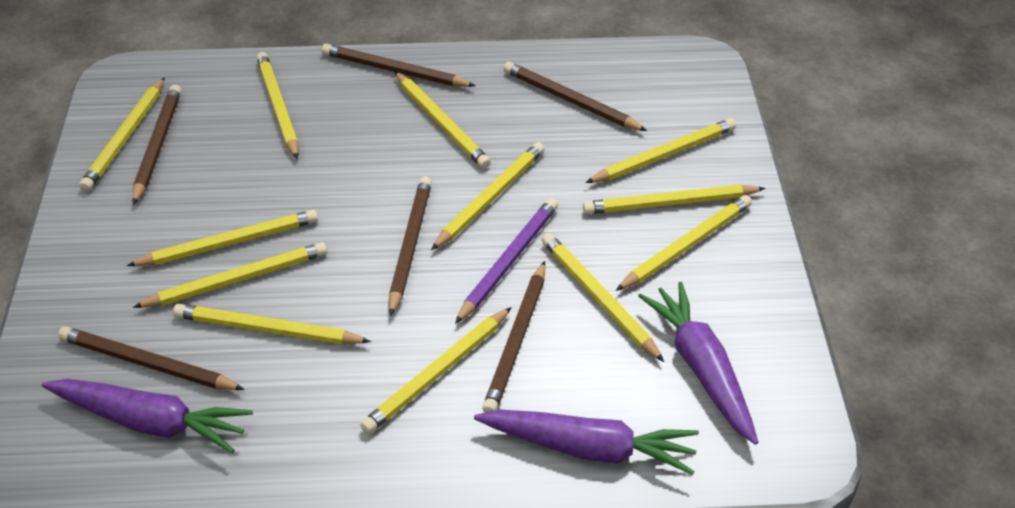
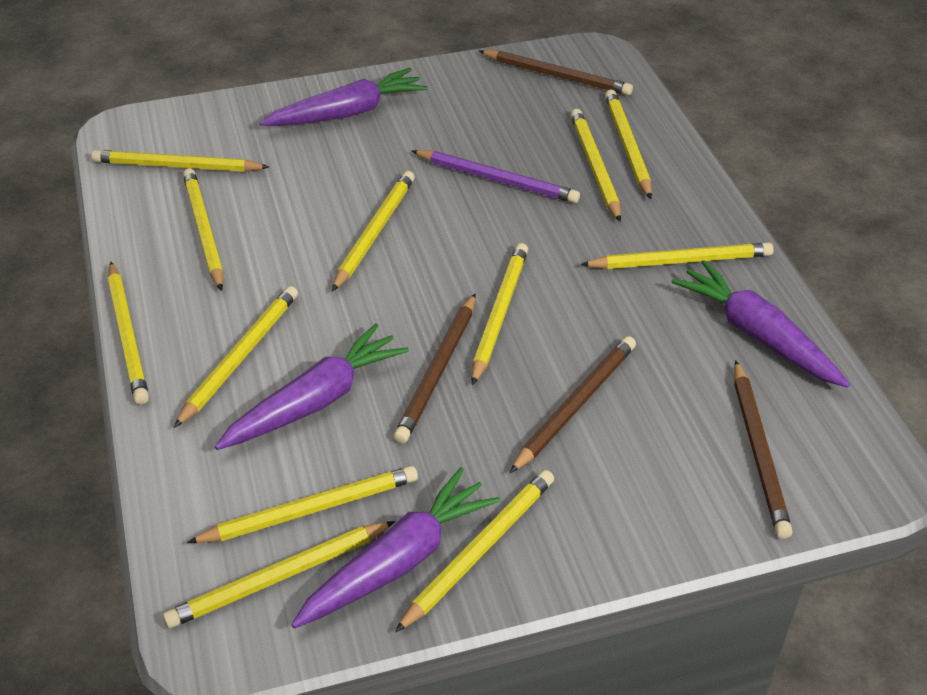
brown pencil: [58,327,245,390] [132,85,181,205] [322,43,476,87] [389,177,432,316] [482,261,545,413] [503,62,647,131] = 6 -> [394,293,476,443] [479,50,633,95] [510,336,636,473] [734,360,792,539] = 4
purple carrot: [42,379,253,453] [474,410,699,475] [638,282,758,445] = 3 -> [215,323,409,450] [260,68,428,126] [291,468,500,628] [672,260,850,388] = 4

